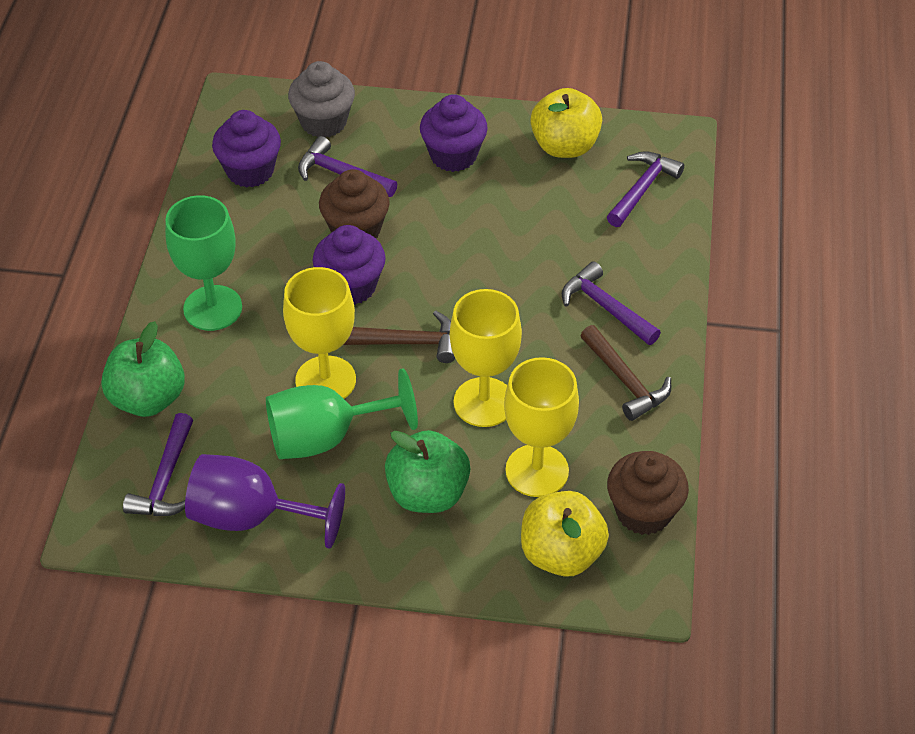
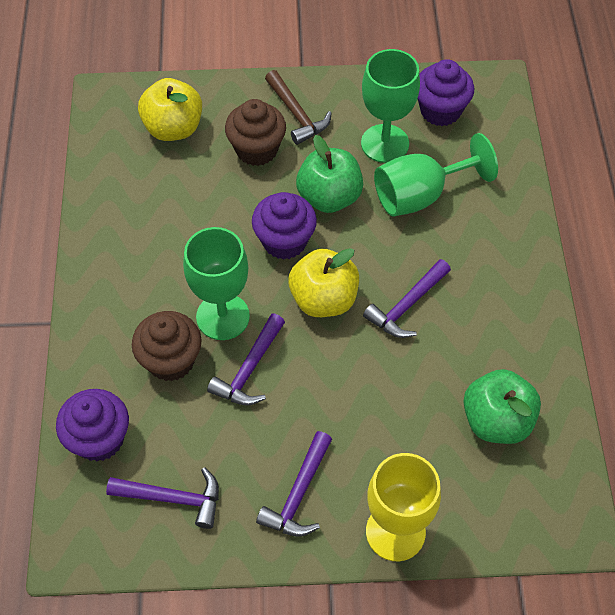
brown hammer: [343,311,455,363] [580,325,671,421] = 2 -> [265,70,332,145] = 1
green goblet: [165,195,242,331] [266,368,418,459] = 2 -> [183,227,250,340] [361,49,420,163] [374,133,498,216] = 3
grey cupcake: [288,61,355,137] = 1 -> none = 0
purple goblet: [185,454,345,549] = 1 -> none = 0
yellow goblet: [283,267,356,399] [450,289,522,427] [504,357,579,497] = 3 -> [366,453,441,561] = 1

